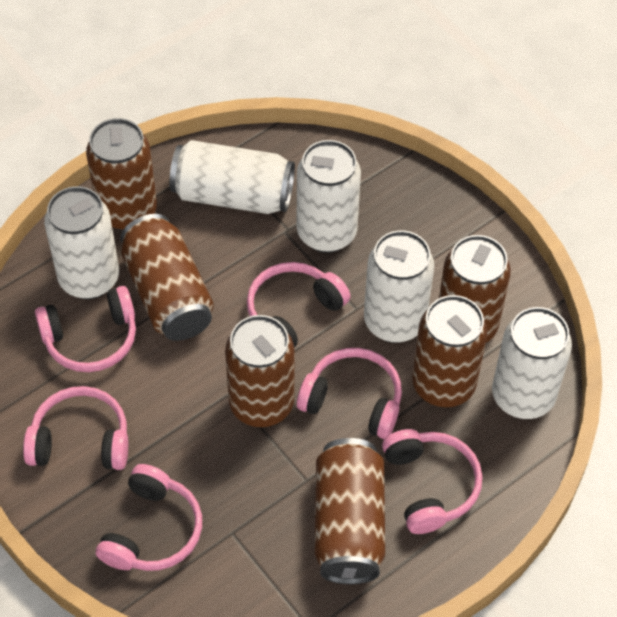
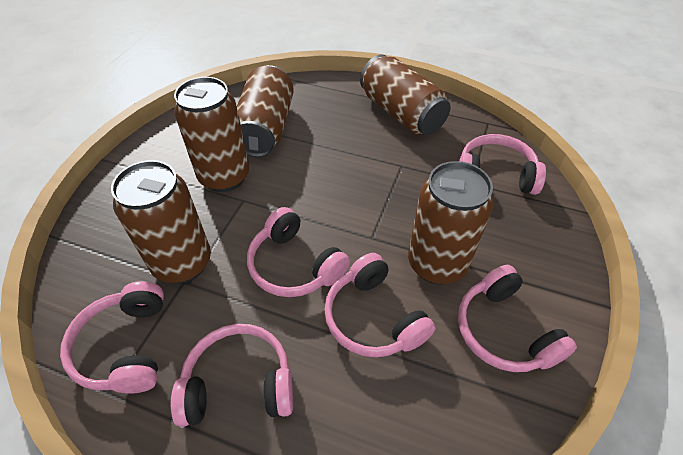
brown can: [86,118,157,231] [120,214,214,341] [225,315,294,427] [315,438,385,584] [412,295,487,407] [439,235,511,343] = 6 -> [111,160,211,284] [174,77,249,192] [237,65,294,157] [360,54,450,135] [408,161,494,285] = 5
white can: [44,186,119,299] [169,140,295,214] [297,140,361,253] [364,230,434,343] [492,307,572,419] = 5 -> none = 0

